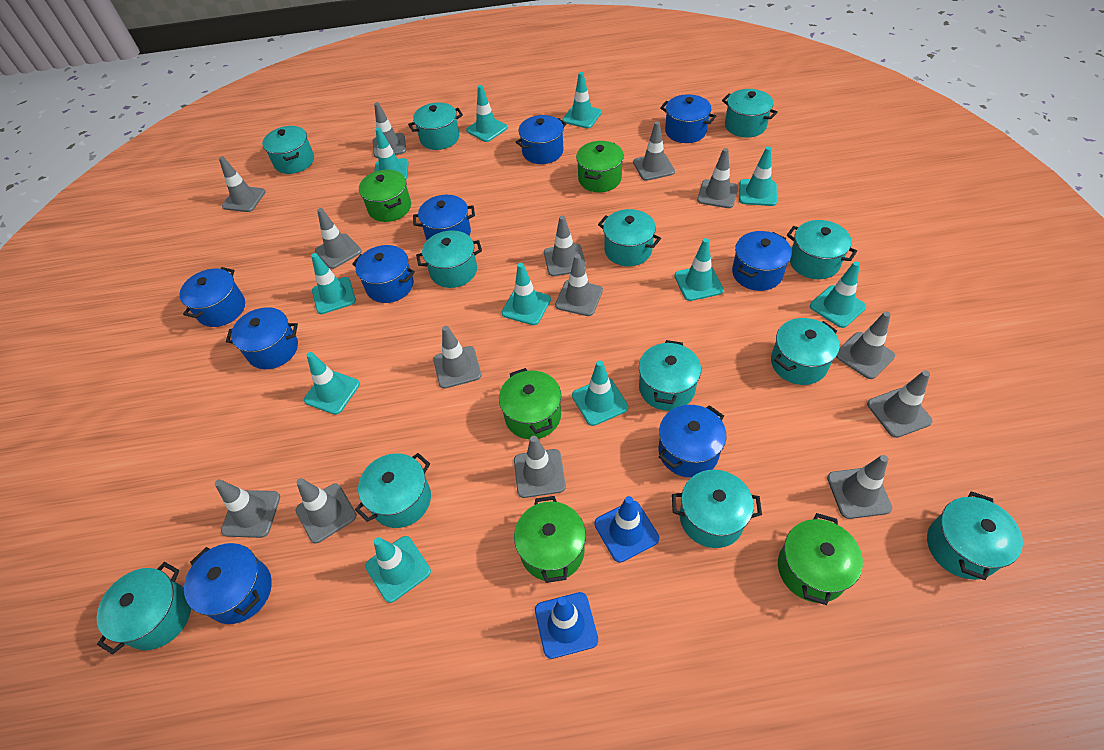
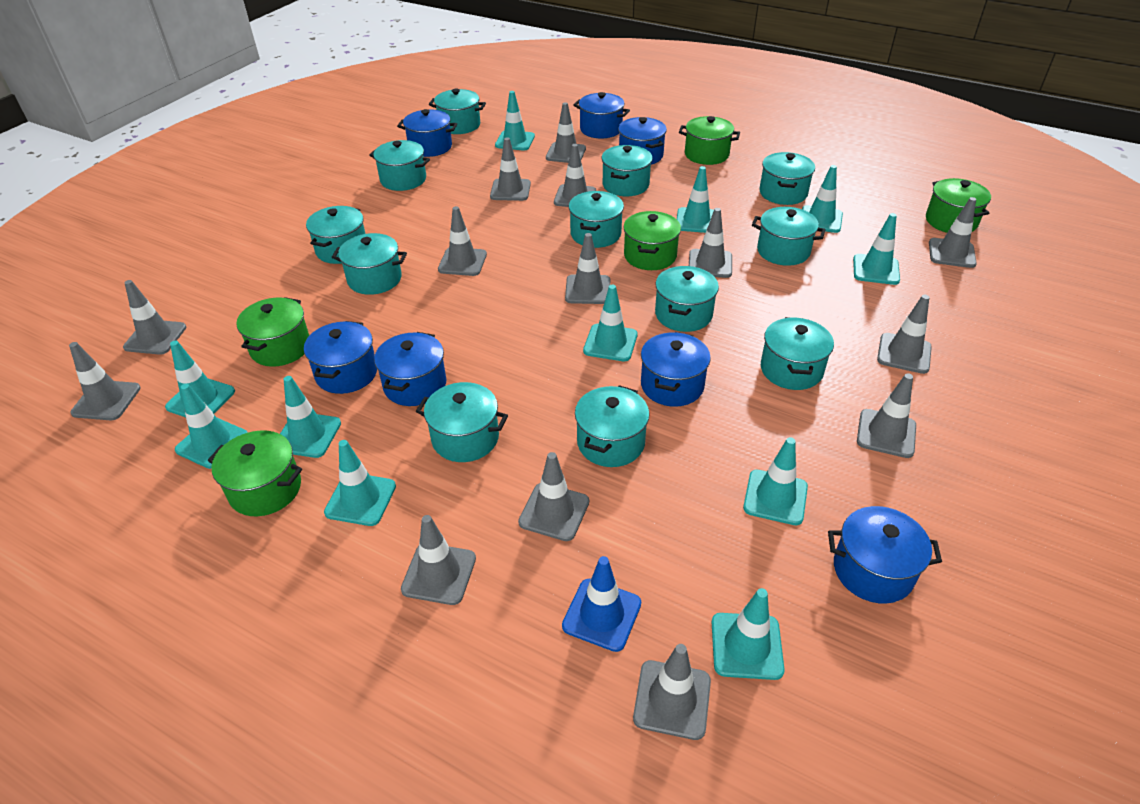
blue pot: [179,267,245,327] [184,543,272,624] [226,307,298,369] [352,245,415,303] [413,195,475,240] [516,115,567,164] [659,405,726,478] [660,94,716,143] [732,231,792,291] = 9 -> [304,321,377,394] [374,332,446,406] [397,109,457,157] [573,92,630,138] [618,117,667,165] [641,332,711,407] [828,506,942,604] = 7
blue traffic cone: [535,592,598,659] [594,496,659,563] = 2 -> [562,556,641,652] = 1

